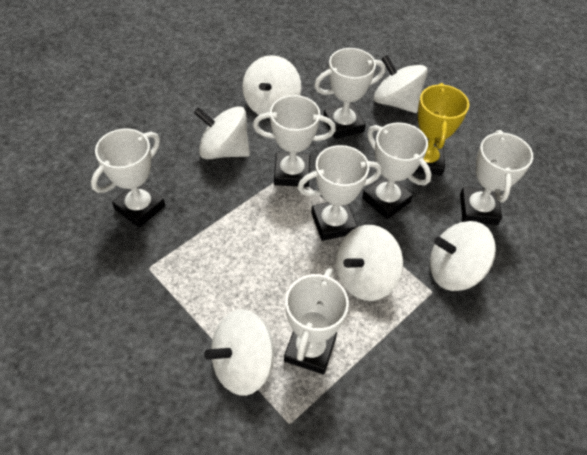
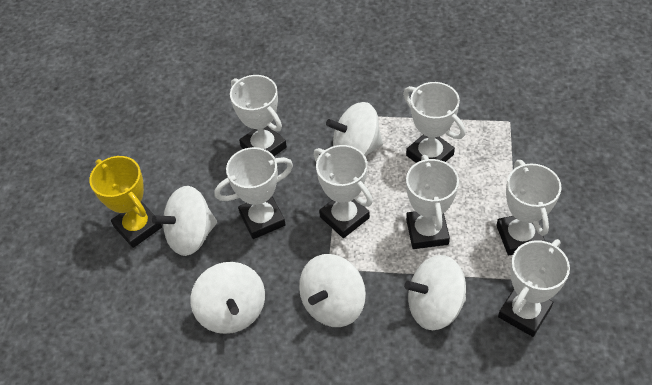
white spinning top: [194,106,250,159] [204,309,274,396] [242,55,301,115] [336,225,403,301] [374,55,428,113] [430,221,496,291] = 6 -> [152,186,217,256] [191,262,265,334] [299,254,366,327] [326,102,383,157] [404,255,466,330] = 5

